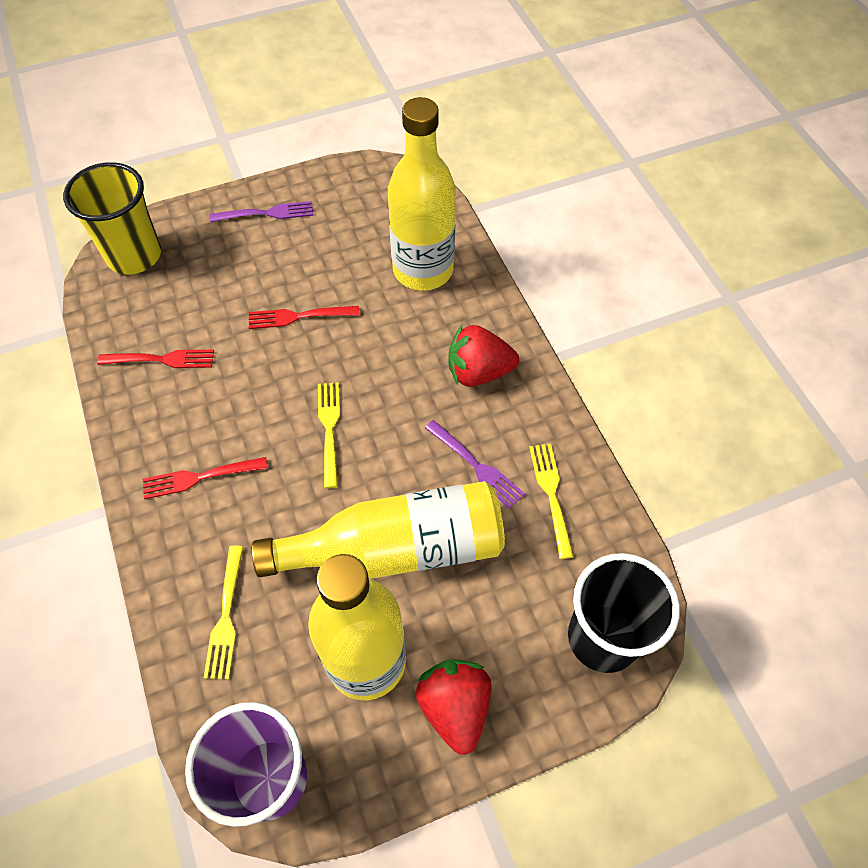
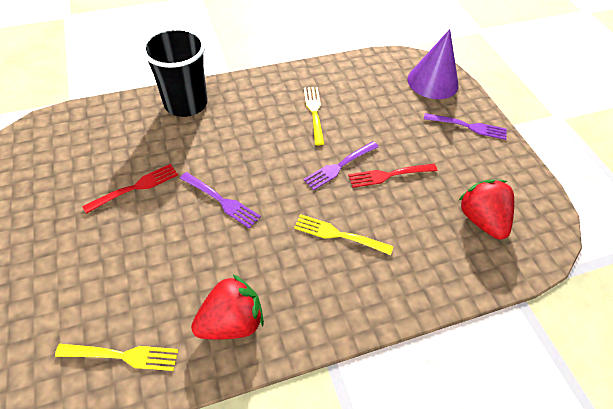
purple cone: none = 0 -> [407,29,459,99] = 1
purple cup: [185,702,307,827] = 1 -> none = 0
purple fork: [210,201,313,222] [425,420,525,509] = 2 -> [180,172,261,229] [303,141,379,190] [424,113,507,140] = 3
red fork: [97,349,214,368] [143,457,268,499] [249,306,359,329] = 3 -> [82,164,178,214] [348,164,437,188] = 2
yellow bottle: [252,481,505,579] [308,554,406,700] [388,97,456,291] = 3 -> none = 0
yellow cup: [63,162,161,275] = 1 -> none = 0

